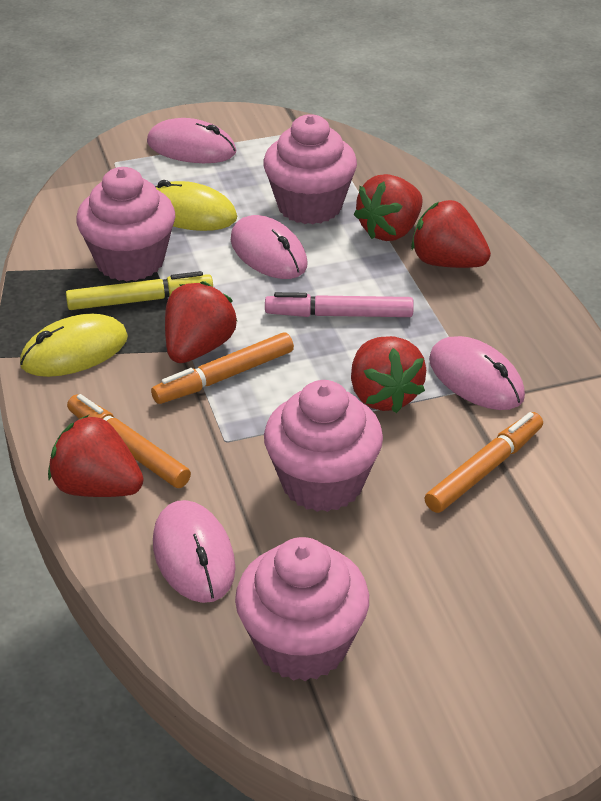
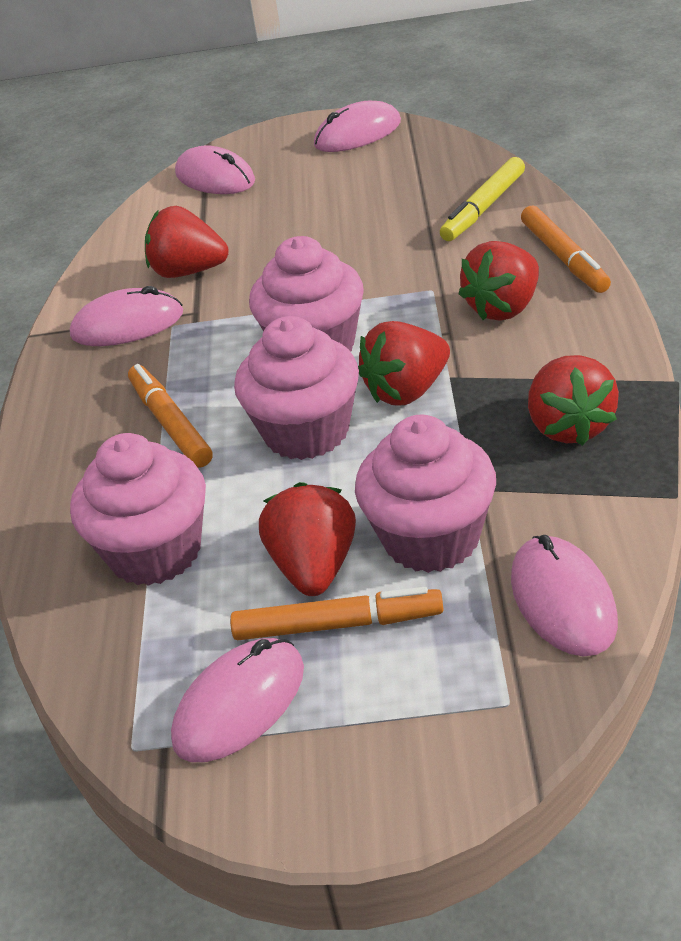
pink marker: [265,292,414,317] = 1 -> none = 0
pink mouse: [147,118,236,163] [153,500,236,603] [231,215,307,279] [429,336,525,410] = 4 -> [70,286,183,346] [171,638,304,762] [175,146,255,194] [314,101,401,152] [511,535,618,656] = 5
yellow mouse: [20,313,128,377] [155,180,237,231] = 2 -> none = 0

